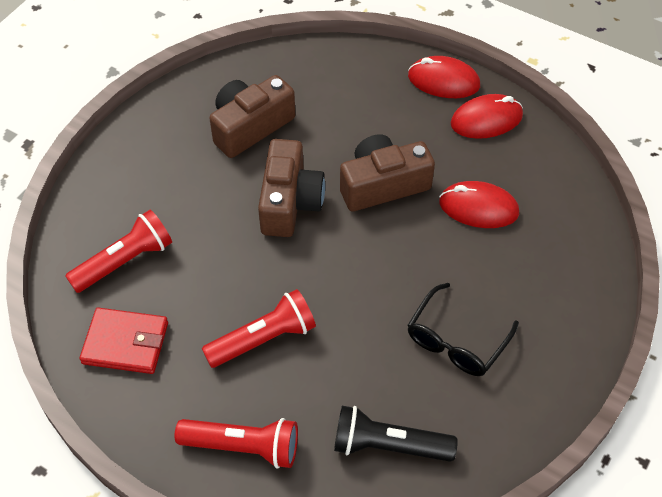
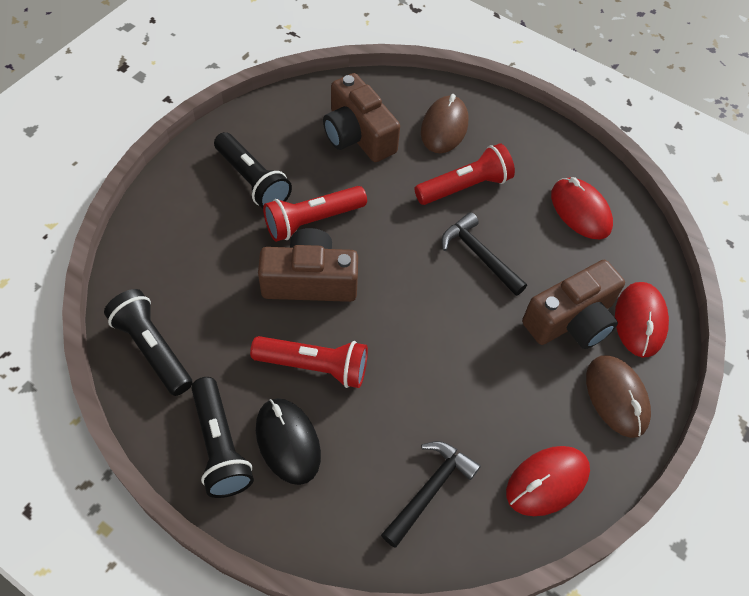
black flashlight: [334,406,458,462] = 1 -> [104,289,193,396] [191,377,254,498] [214,132,292,209] = 3
black glasses: [407,283,519,376] = 1 -> none = 0
black hammer: none = 0 -> [381,441,481,548] [442,212,527,296] = 2
black mouse: none = 0 -> [256,398,321,485] = 1
brown mouse: none = 0 -> [421,94,468,153] [586,355,651,438] = 2
red wallet: [79,307,168,374] = 1 -> none = 0

